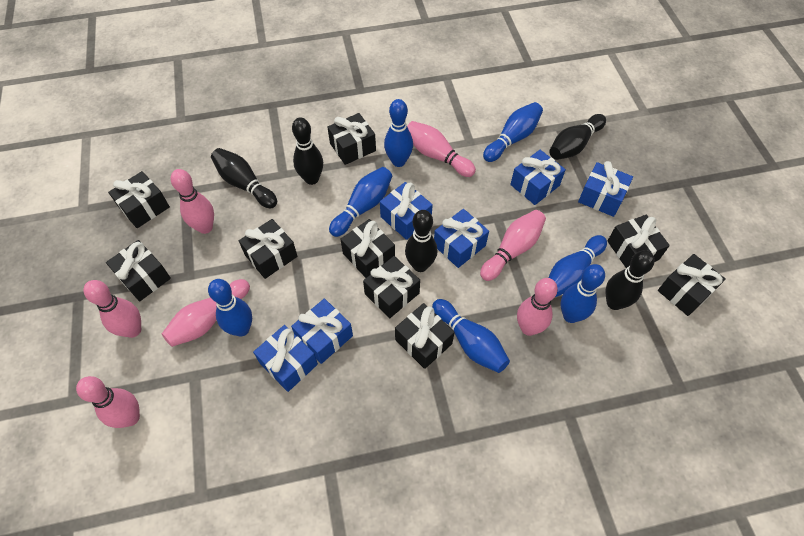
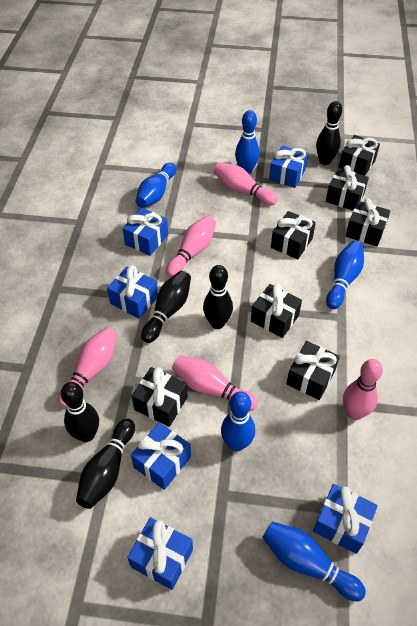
black gift: [106,240,171,301] [108,171,170,228] [239,219,298,279] [327,113,376,165] [340,219,395,278] [363,256,420,318] [395,303,455,369] [607,215,670,268] [658,254,726,316] = 9 -> [132,367,188,427] [251,283,302,338] [271,211,316,259] [286,341,340,400] [326,165,369,211] [339,135,380,176] [345,198,391,246] = 7
blue bowling pin: [208,279,252,337] [329,167,392,237] [384,99,413,167] [432,299,510,373] [483,102,543,162] [549,235,607,297] [561,264,605,323] = 7 -> [135,163,176,208] [221,391,255,451] [235,110,259,174] [262,522,366,602] [326,241,364,309] = 5
pink bowling pin: [76,376,140,428] [83,280,141,338] [162,279,250,347] [171,169,214,234] [407,121,476,177] [480,210,546,281] [517,278,558,336] = 7 -> [58,327,117,408] [166,216,216,277] [172,355,258,411] [214,162,277,205] [343,359,383,420] = 5

